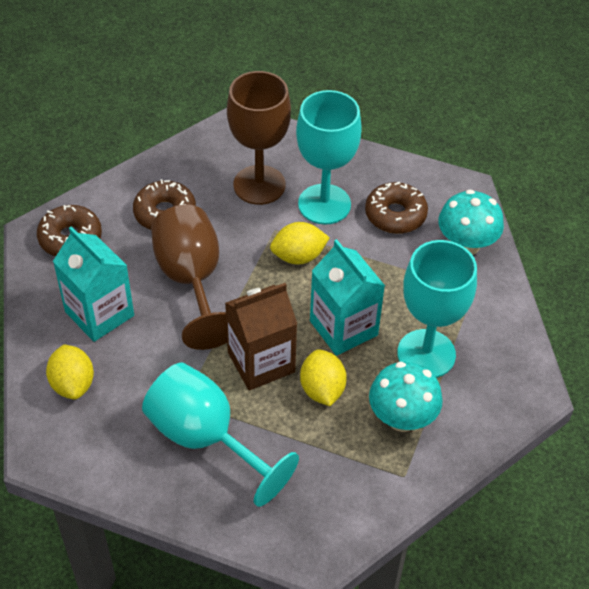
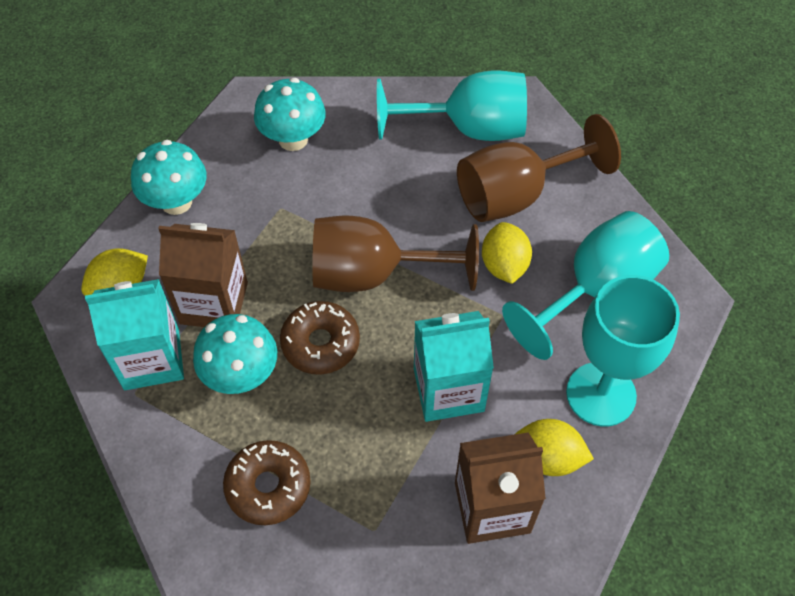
brown carton: [225,283,297,390] = 1 -> [158,223,248,327] [455,432,546,544] = 2
brown donut: [37,205,102,256] [133,179,196,230] [365,182,428,234] = 3 -> [223,440,311,525] [280,301,360,375] = 2
turquoise mushroom: [369,362,443,432] [438,189,504,255] = 2 -> [131,140,207,215] [193,314,277,394] [254,78,326,151] = 3

